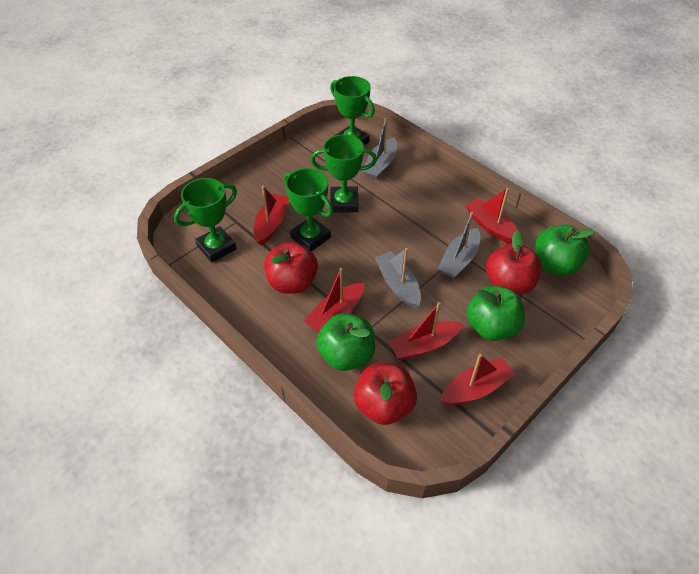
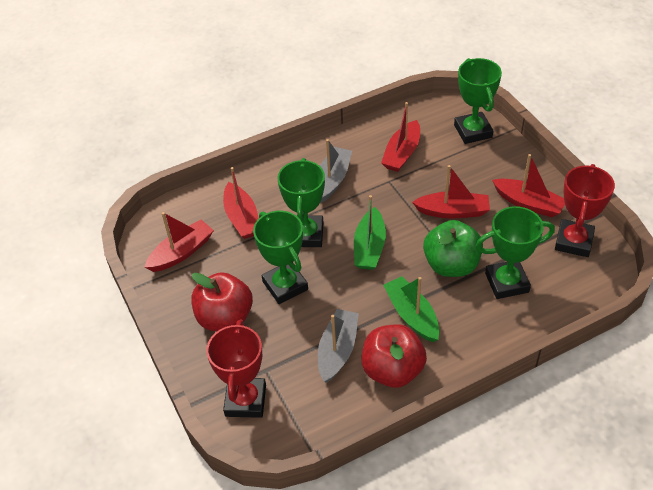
green apple: [316,313,375,371] [467,285,525,341] [535,225,595,276] = 3 -> [423,220,483,277] = 1
green boat: none = 0 -> [354,195,386,270] [383,276,440,342] = 2
grey boat: [362,118,397,180] [375,248,421,308] [438,212,480,278] = 3 -> [318,309,359,383] [320,139,352,203] = 2
red apple: [264,242,318,294] [354,363,417,425] [486,231,541,295] = 3 -> [191,272,253,331] [362,324,427,388] = 2
red trophy: none = 0 -> [206,319,266,418] [555,164,615,257] = 2

